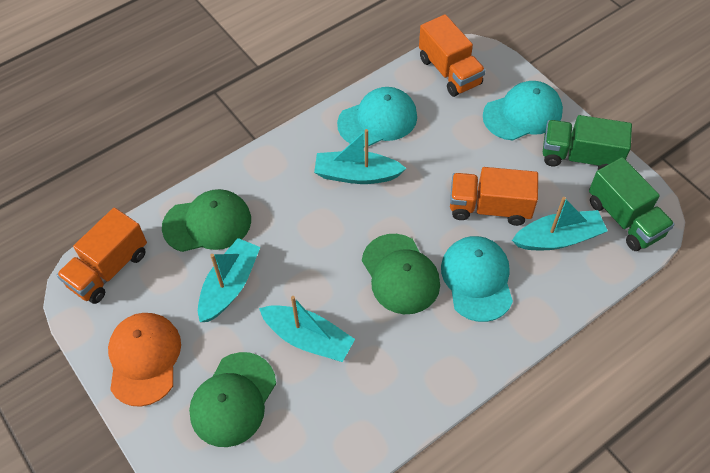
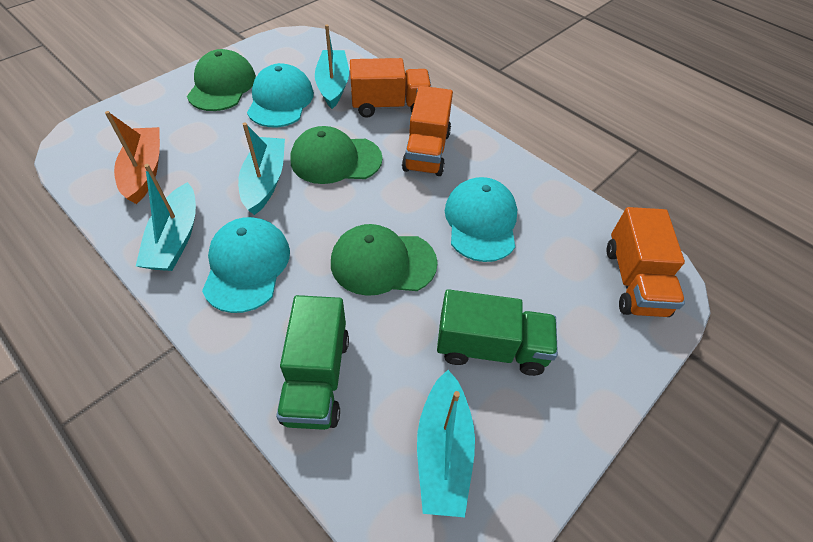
orange boat: none = 0 -> [105,111,160,204] = 1
orange cap: [108,313,181,407] = 1 -> none = 0

